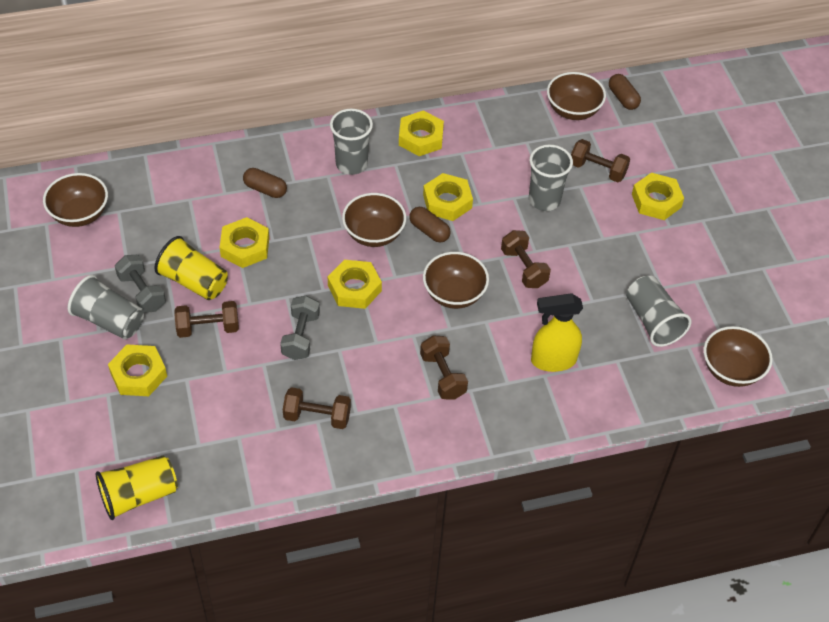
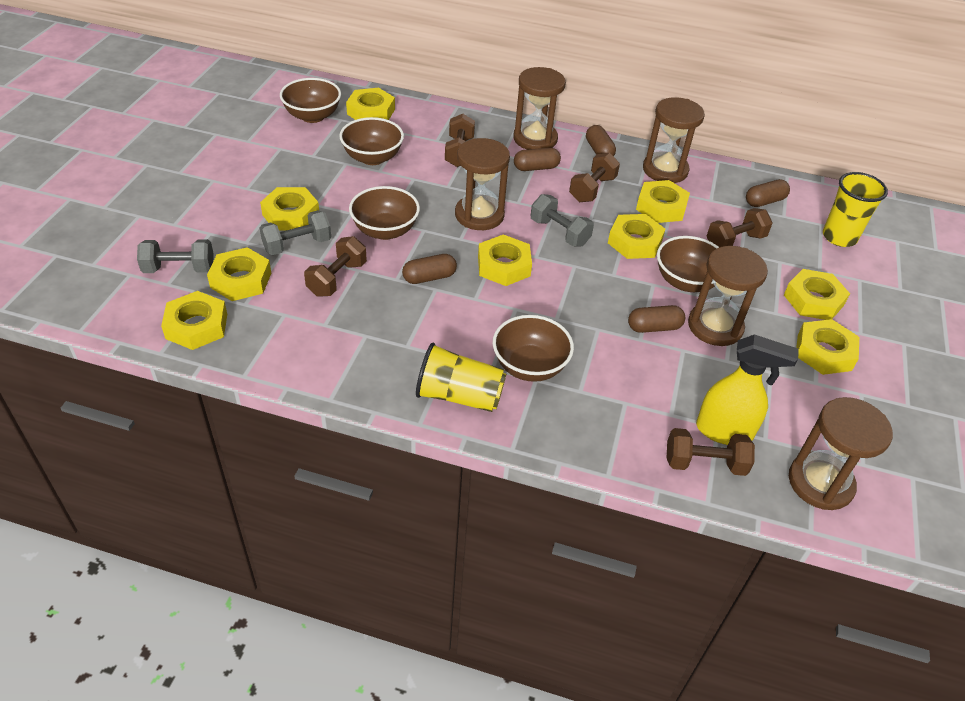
brown capsule: [243,168,287,198] [409,207,451,242] [609,74,641,110] = 3 -> [402,254,457,284] [514,148,561,171] [586,125,616,156] [628,305,685,333] [746,179,790,207] = 5
brown hourglass: none = 0 -> [455,138,510,230] [514,67,566,150] [643,97,705,183] [688,246,768,346] [789,397,893,510] = 5
grey cup: [68,275,144,339] [330,109,373,175] [529,145,573,211] [626,276,692,347] = 4 -> none = 0
grey dumbbell: [115,255,166,313] [280,295,320,360] = 2 -> [137,239,214,273] [260,210,331,255] [530,194,594,247] = 3
yellow nut: [108,345,167,396] [219,217,269,268] [328,260,382,309] [399,111,444,156] [423,173,473,221] [632,173,684,220] = 6 -> [161,291,227,350] [207,247,271,301] [260,187,319,231] [346,88,395,120] [478,234,532,286] [608,214,665,259] [636,180,690,223] [784,269,850,320] [796,319,859,375] = 9

